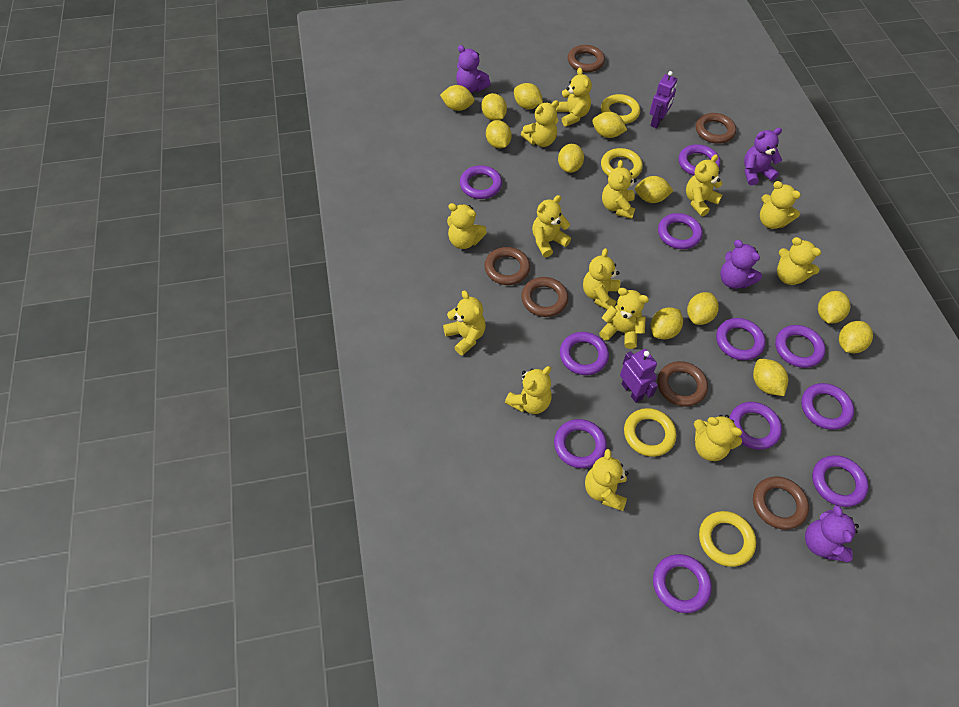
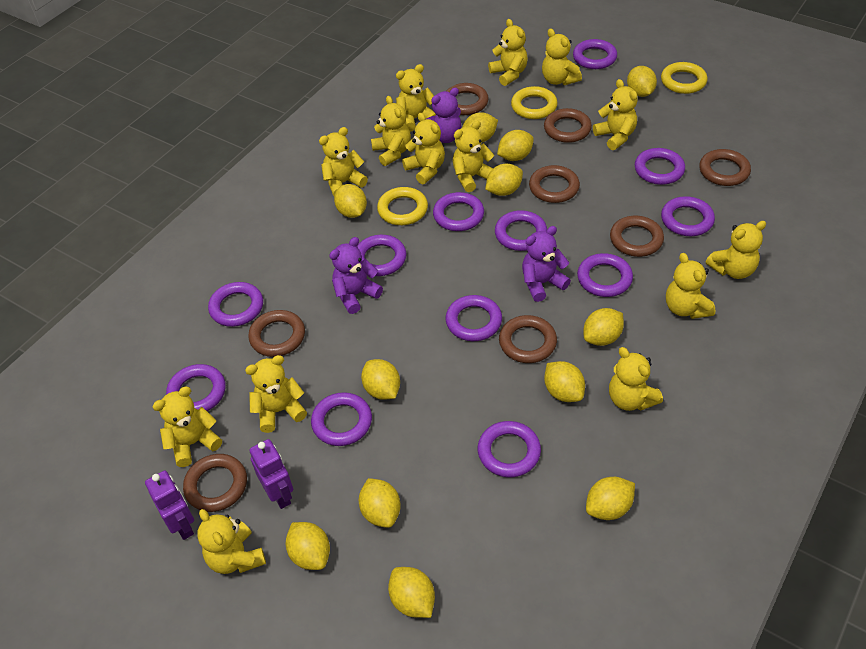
brown ring: [484,247,530,285] [521,277,568,317] [568,45,605,72] [657,361,708,407] [696,113,736,144] [753,477,809,530] = 6 -> [183,454,247,512] [248,310,305,357] [446,83,489,115] [499,315,557,363] [529,165,580,203] [544,108,592,143] [610,216,664,257] [699,149,751,186] = 8
purple ring: [460,165,502,199] [554,419,607,468] [560,332,609,375] [653,554,712,613] [658,213,702,249] [679,144,720,176] [716,318,766,360] [729,402,782,450] [775,325,825,368] [801,383,854,430] [812,455,869,507] = 11 -> [166,364,226,411] [208,282,263,327] [311,392,372,446] [357,235,406,276] [433,192,484,231] [446,295,502,341] [478,421,541,477] [495,210,547,251] [573,39,617,69] [577,253,633,297] [635,148,685,185] [661,196,715,236] = 12
purple teddy bear: [456,45,491,92] [720,240,762,289] [744,128,782,185] [805,505,859,562] = 4 -> [329,237,383,314] [427,88,461,143] [522,226,571,302] = 3
yellow ring: [601,94,640,124] [601,148,643,178] [624,408,677,457] [699,511,756,567] = 4 -> [377,187,428,225] [511,86,558,119] [661,62,708,94] = 3

